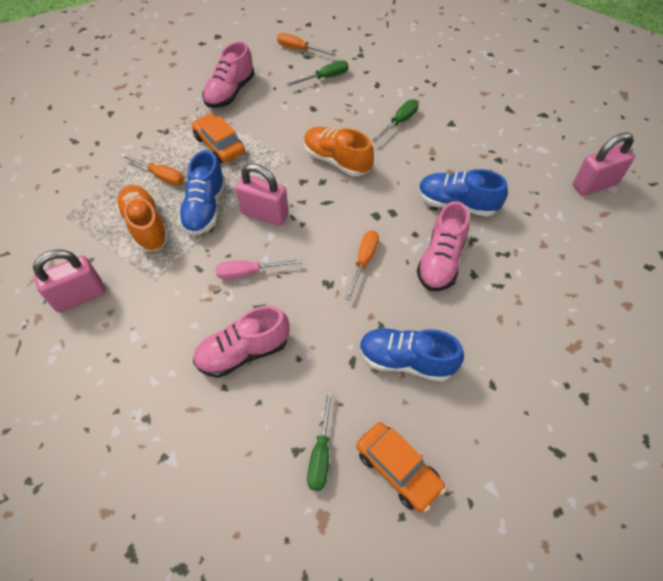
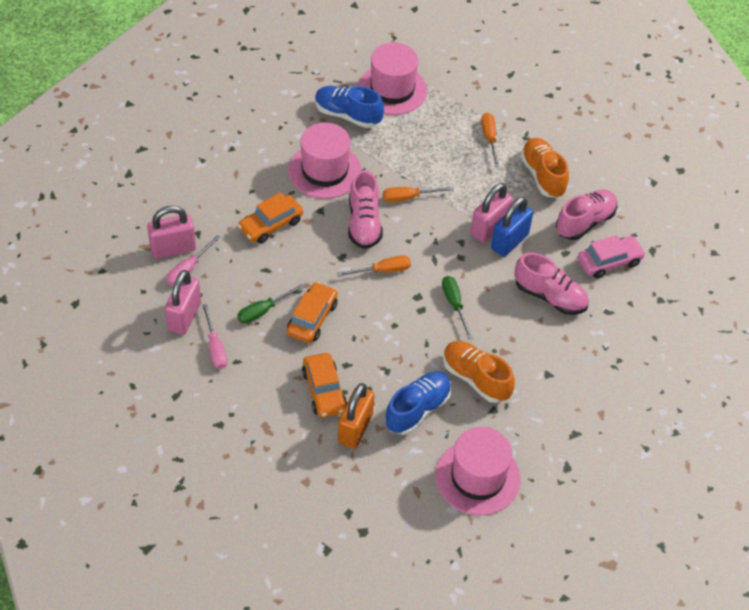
blue padlock: none = 0 -> [491,197,533,257] = 1
blue shoe: [178,150,226,235] [359,328,464,382] [418,169,508,217] = 3 -> [315,86,384,128] [385,371,452,435] = 2
green screwdriver: [287,60,349,86] [307,390,333,491] [372,99,419,143] = 3 -> [237,283,305,324] [442,276,473,339] = 2
orange car: [192,113,245,163] [356,422,446,512] = 2 -> [238,192,303,244] [287,282,338,343] [302,353,347,418] = 3
orange padlock: none = 0 -> [338,383,375,449] = 1
pink car: none = 0 -> [578,235,646,279] = 1
pink hat: none = 0 -> [288,123,361,199] [358,43,427,115] [436,427,521,515] = 3
pink screwdriver: [216,259,301,279] = 1 -> [167,235,221,286] [202,304,227,369] = 2

